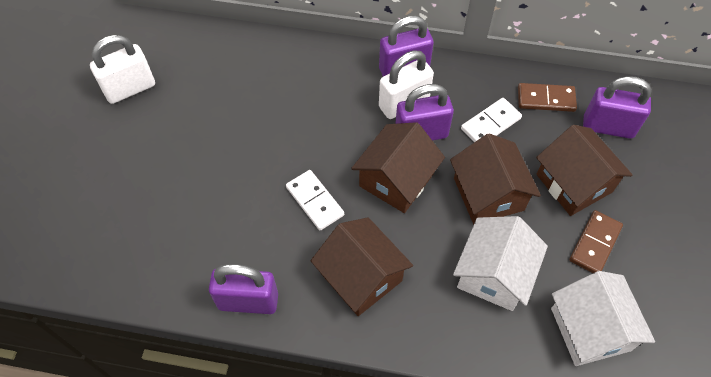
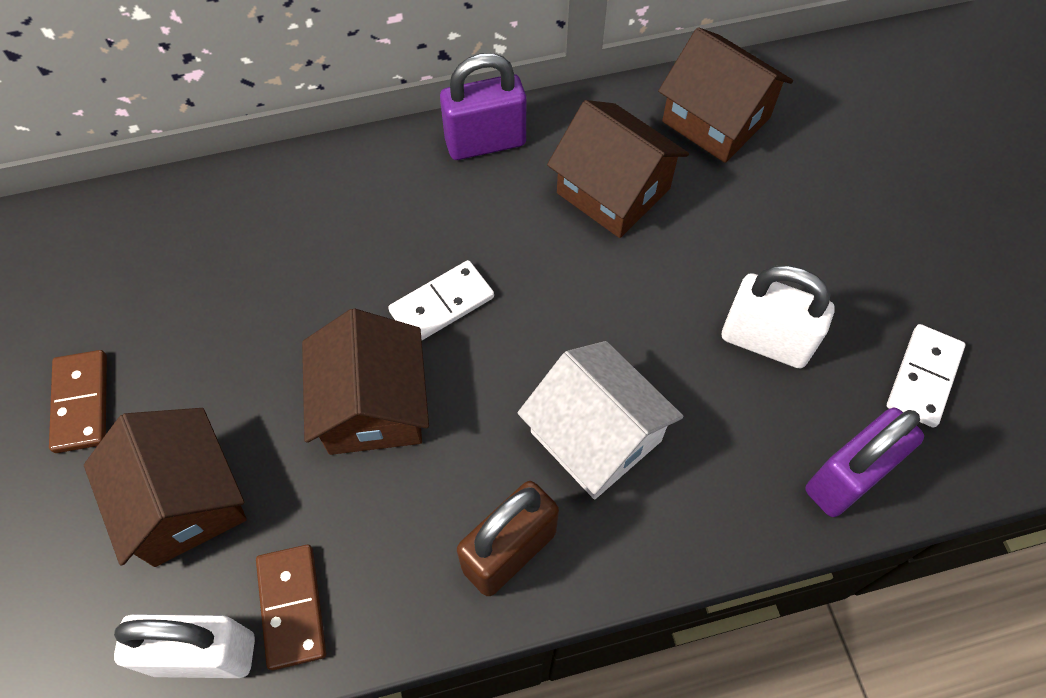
brown padlock: none = 0 -> [457,481,559,596] = 1
purple padlock: [209,264,278,314] [379,16,434,76] [395,84,454,141] [583,76,652,139] = 4 -> [440,53,526,160] [805,408,924,517] = 2
white house: [453,216,548,311] [551,271,655,366] = 2 -> [518,341,683,499] = 1

